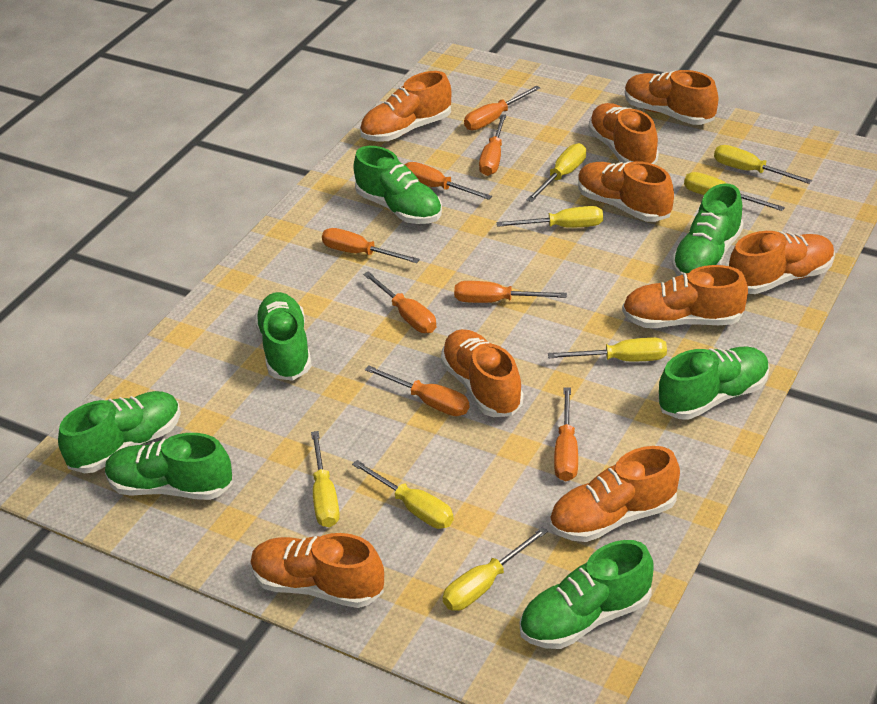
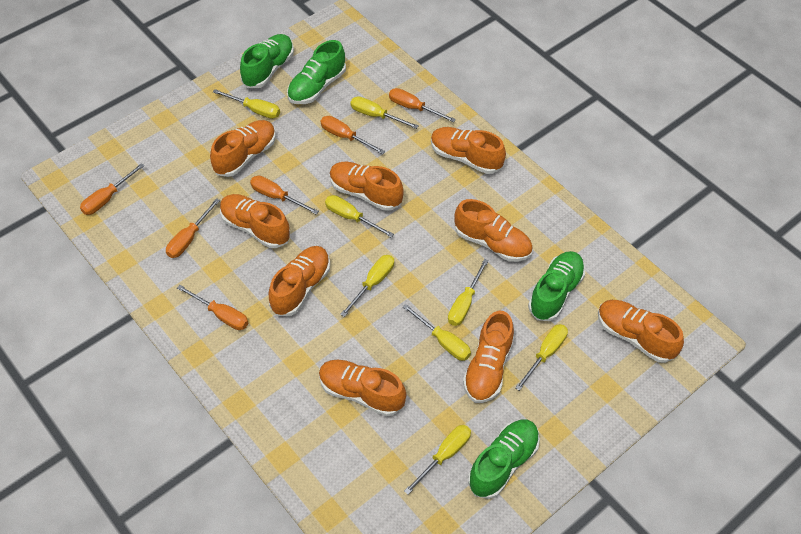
green shoe: [58,391,181,473] [105,433,233,500] [254,292,312,381] [353,146,442,224] [520,540,654,649] [658,347,770,420] [672,183,743,276] = 7 -> [240,34,294,88] [287,40,346,104] [468,420,540,499] [528,251,585,321] = 4
orange screwdriver: [322,228,420,263] [363,271,436,333] [365,365,469,416] [405,162,492,200] [454,281,567,303] [464,86,540,130] [479,114,507,176] [554,387,578,481] = 8 -> [80,163,144,215] [166,198,220,258] [177,285,248,330] [250,176,319,214] [321,116,385,154] [389,88,456,122] = 6

